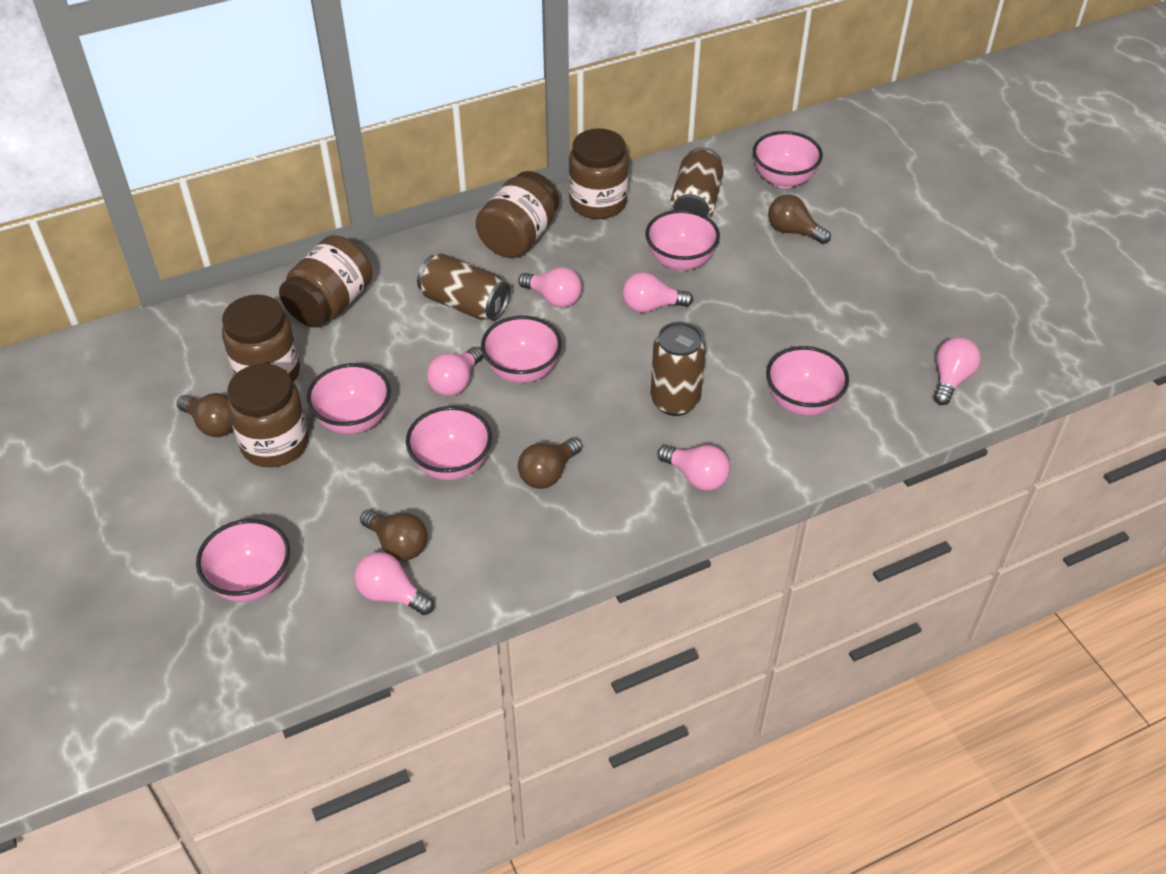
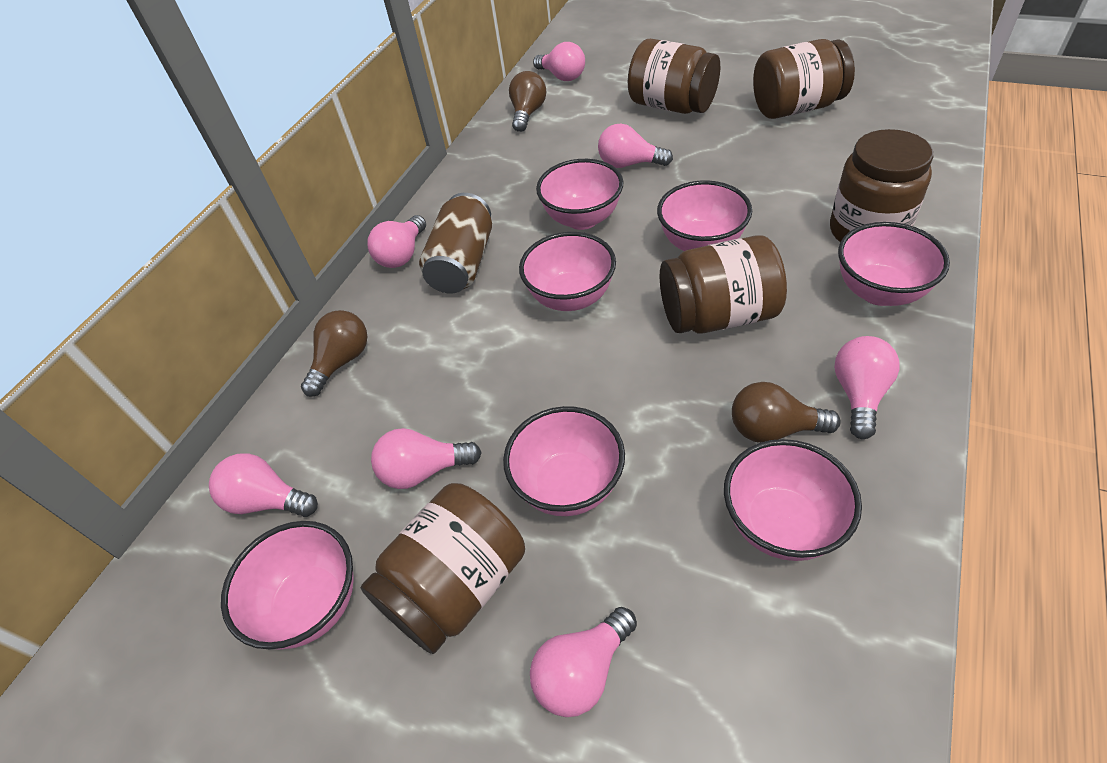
brown can: [417,253,510,321] [650,322,706,416] [670,147,724,218] = 3 -> [419,193,492,294] = 1
brown light bulb: [177,393,233,437] [360,509,428,561] [518,438,582,489] [768,194,831,244] = 4 -> [301,310,368,397] [509,71,546,132] [732,382,841,443] = 3
pink light bulb: [354,552,434,615] [427,347,483,396] [518,267,582,308] [622,272,693,313] [658,445,730,491] [934,337,981,405] = 6 -> [209,453,318,517] [367,215,426,268] [371,428,482,489] [530,607,637,717] [533,42,585,81] [598,124,673,168] [834,336,900,439] = 7

